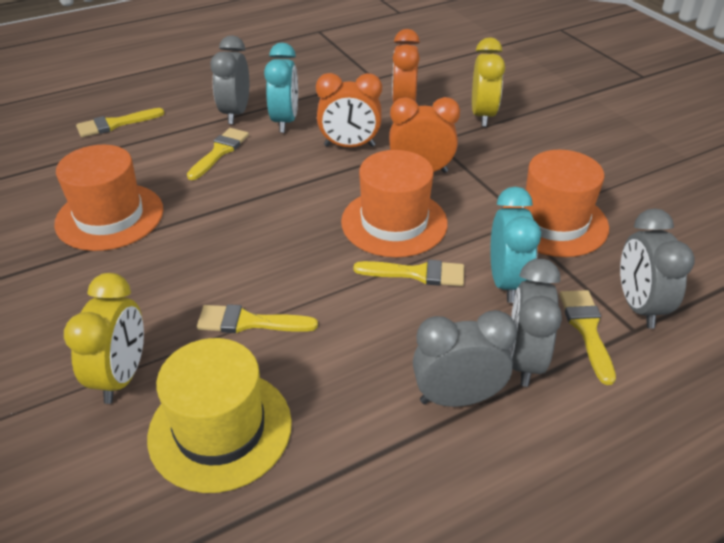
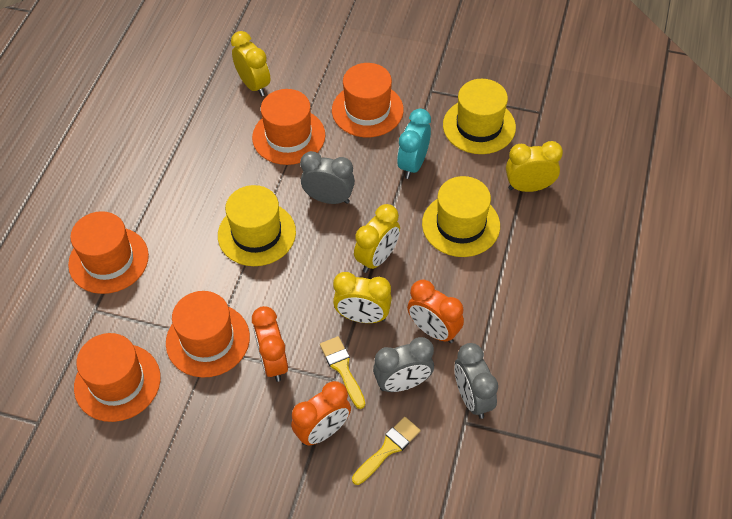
grey clock: [210,35,249,124] [413,310,517,407] [509,259,562,387] [620,208,694,329] = 4 -> [300,151,355,204] [373,337,434,392] [454,343,498,419] = 3
orange hat: [54,145,163,251] [341,150,448,257] [503,150,609,257] = 3 -> [68,211,149,294] [74,333,161,422] [166,291,250,378] [252,89,325,165] [332,63,404,137] = 5
turquoise clock: [264,43,298,133] [490,187,541,303] = 2 -> [397,109,431,179] = 1
yellow brush: [76,108,165,137] [187,128,249,180] [197,304,318,333] [354,260,464,286] [559,290,616,385] = 5 -> [320,336,365,409] [352,417,421,485] = 2
yellow clock: [64,273,144,404] [472,37,505,127] = 2 -> [231,31,270,96] [333,272,392,323] [354,204,400,273] [506,141,563,192] = 4
yellow hat: [147,338,292,493] = 1 -> [218,185,296,266] [422,176,500,257] [443,79,516,154] = 3

